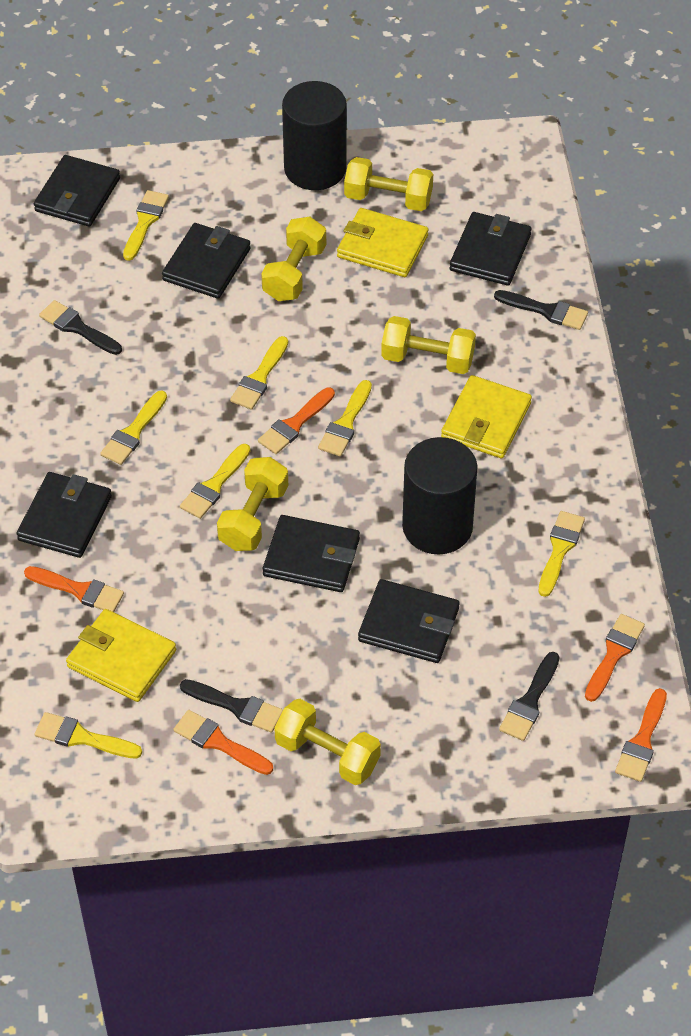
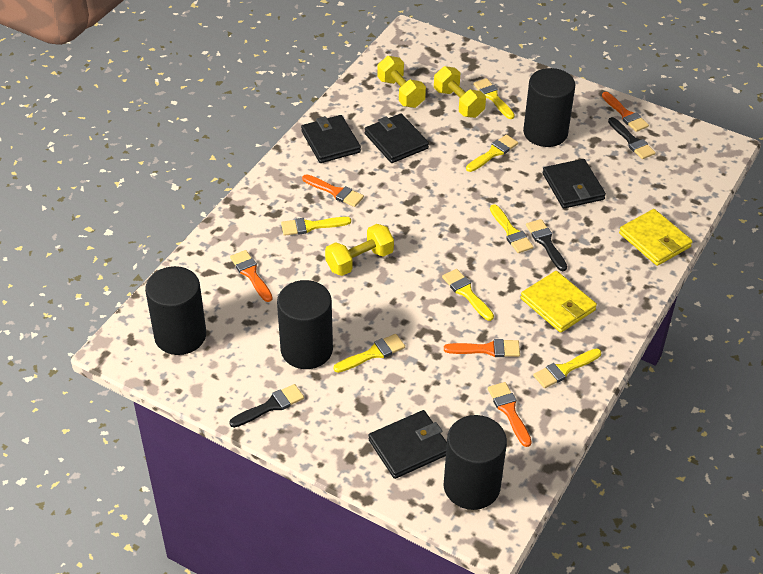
black brush: [39,300,122,355] [180,679,283,733] [494,290,588,330] [499,652,560,741] = 4 -> [229,384,304,428] [526,219,567,271] [608,117,656,159] = 3
black cylinder: [282,81,347,190] [402,437,478,554] = 2 -> [145,266,206,355] [277,280,333,369] [444,415,507,510] [523,68,575,147] = 4
black wallet: [17,472,112,558] [34,155,120,227] [162,223,251,299] [263,515,360,592] [358,579,459,663] [450,212,532,286] = 6 -> [301,115,361,163] [365,114,429,163] [368,410,447,479] [543,159,606,208] = 4
yellow dumbbell: [217,457,288,551] [261,217,326,301] [274,699,381,785] [344,157,433,211] [381,316,476,374] = 5 -> [325,224,394,276] [377,56,426,108] [434,66,486,118] = 3
yellow wallet: [66,609,176,702] [337,208,429,277] [441,375,532,458] = 3 -> [521,271,597,333] [619,209,693,266] = 2

